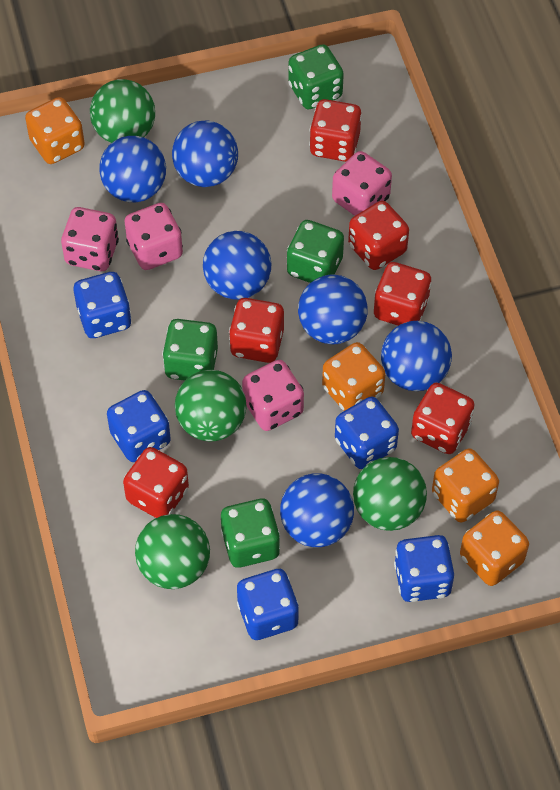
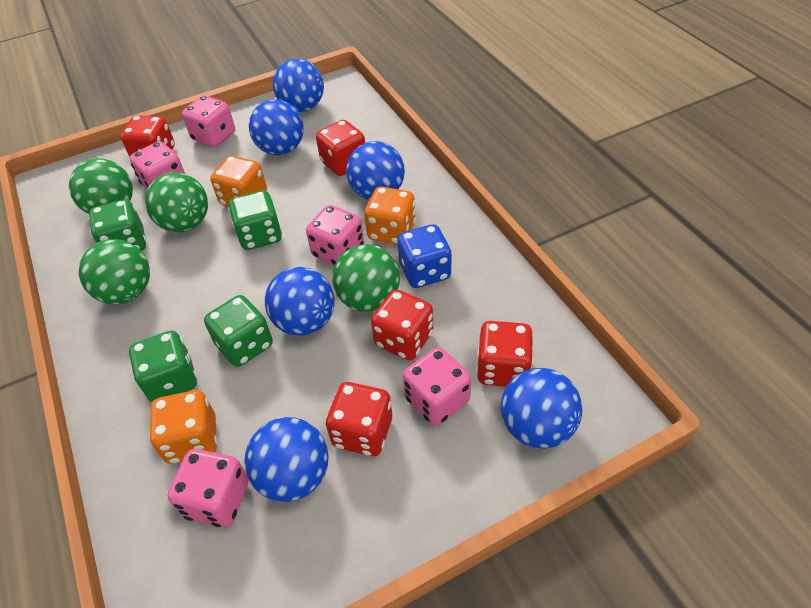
blue dice: [74,272,132,338] [107,390,171,462] [237,569,299,640] [335,397,399,469] [394,535,454,602] = 5 -> [397,224,452,288] = 1
orange dice: [25,97,85,164] [322,342,385,411] [432,448,499,523] [460,510,529,586] = 4 -> [149,390,218,464] [210,156,267,207] [364,187,416,245] = 3
pink dice: [61,207,119,271] [124,203,183,270] [242,360,304,431] [332,151,392,216] = 4 -> [130,141,185,189] [167,449,249,527] [182,95,235,147] [306,205,364,266] [403,347,471,426] = 5
red dice: [123,447,189,518] [229,298,284,363] [309,99,362,162] [348,201,409,270] [374,262,432,326] [411,383,475,454] = 6 -> [121,115,175,157] [316,120,365,176] [326,382,392,456] [371,289,433,360] [476,321,533,387] = 5

